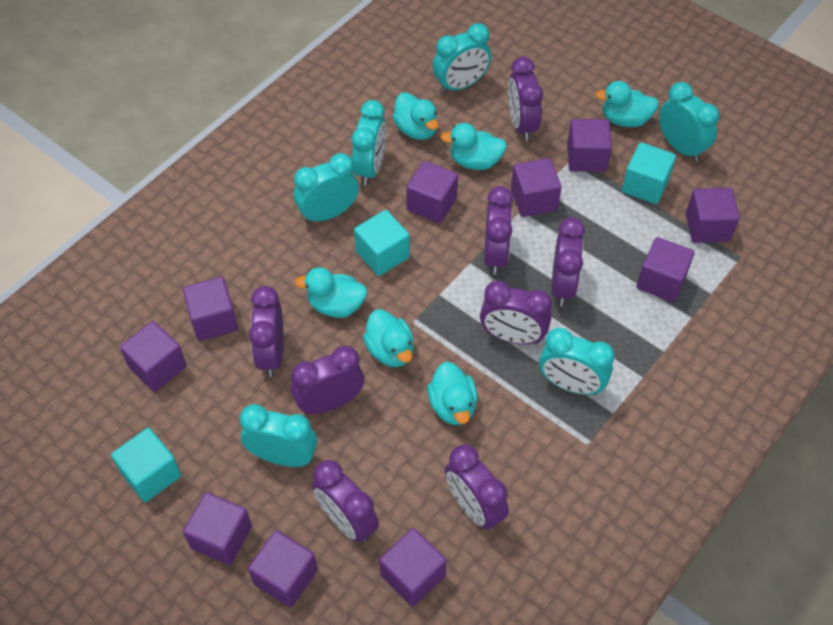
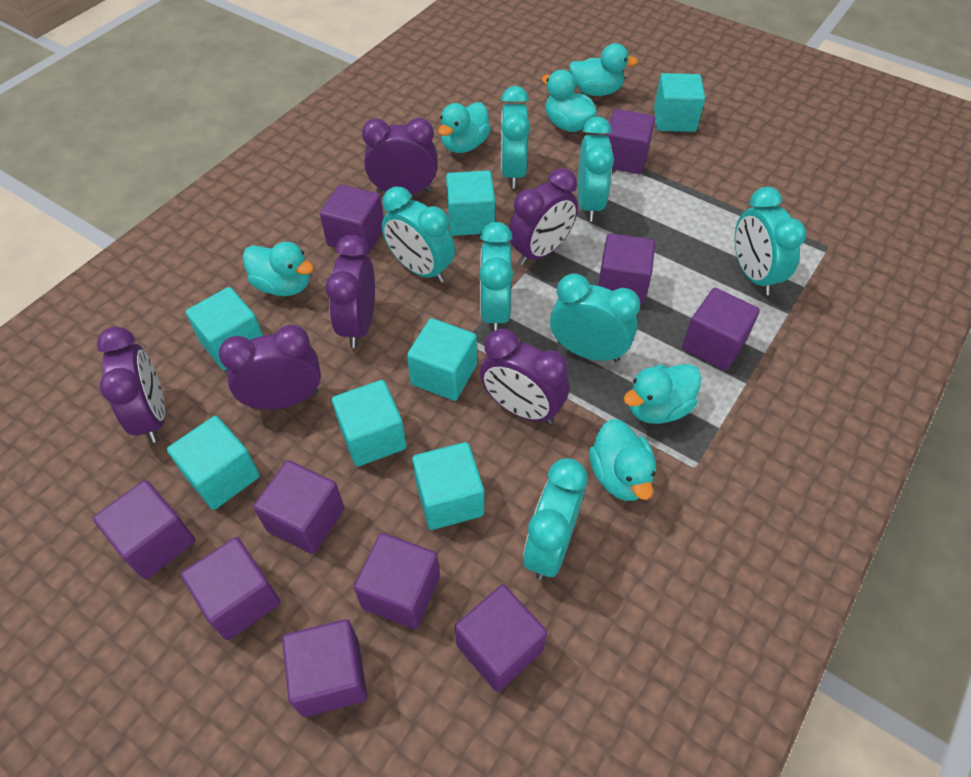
purple clock: [249,286,284,377] [291,346,364,415] [312,460,379,543] [445,445,509,530] [480,281,552,345] [484,186,513,275] [508,57,543,141] [551,217,585,306] = 8 -> [97,326,165,443] [219,325,321,409] [325,235,375,348] [362,118,437,194] [480,328,569,424] [509,168,578,266] = 6
turquoise clock: [240,404,317,467] [294,153,359,224] [352,100,386,185] [433,23,491,94] [539,328,615,395] [659,82,719,162] = 6 -> [382,187,455,283] [479,222,513,332] [501,86,530,189] [523,458,587,580] [550,273,640,362] [578,116,614,222] [735,187,806,295] = 7
turquoise cube: [111,428,181,502] [354,210,410,276] [622,142,676,204] = 3 -> [167,416,260,510] [185,287,263,370] [332,380,407,467] [407,318,477,401] [412,442,484,530] [446,170,495,236] [654,73,705,132] = 7

